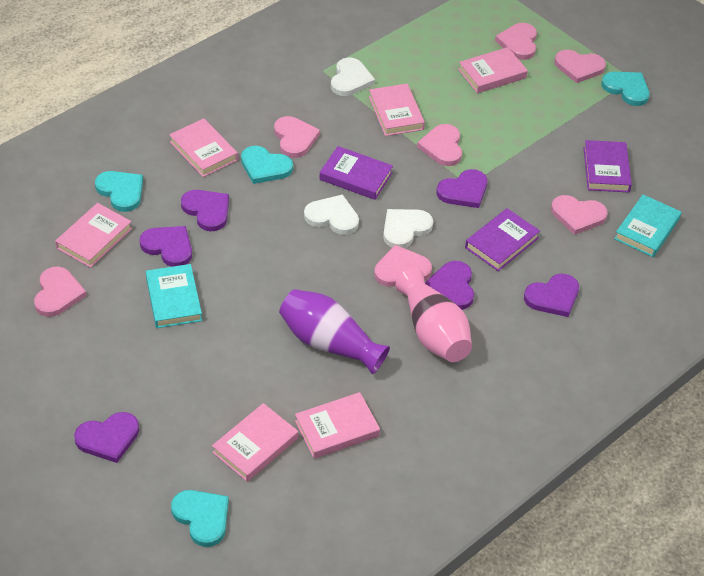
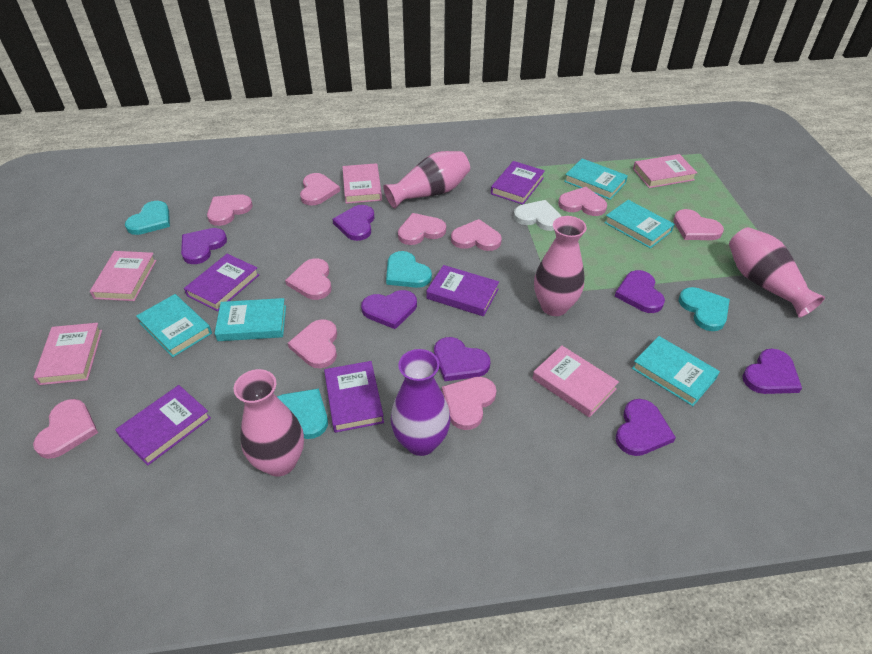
pink book: [55,203,132,268] [169,118,238,177] [212,403,298,482] [295,392,380,459] [369,84,425,136] [458,47,528,93] = 6 -> [33,323,102,385] [90,251,157,301] [342,163,382,204] [532,346,619,418] [633,154,697,188] = 5
pink heart: [34,266,87,317] [274,116,320,158] [374,245,432,287] [417,124,462,166] [495,23,537,60] [551,195,608,235] [554,50,606,83] = 7 -> [33,399,98,459] [207,194,253,226] [285,258,332,300] [288,319,337,368] [300,173,340,206] [398,213,446,245] [442,377,496,430] [451,219,502,251] [558,187,607,216] [673,209,724,240] = 10
pink vase: [395,268,472,362] = 1 -> [234,369,304,477] [383,151,470,209] [534,216,586,316] [729,227,825,317] = 4
purple book: [320,146,393,200] [465,208,540,271] [584,140,632,192] = 3 -> [115,385,211,465] [184,254,259,311] [324,361,384,433] [426,265,499,316] [491,161,545,205] = 5
purple heart: [74,412,139,463] [139,226,192,267] [181,190,229,231] [425,261,474,310] [436,169,487,208] [524,274,579,317] = 6 -> [181,228,227,264] [333,205,374,241] [361,290,417,329] [434,337,490,381] [614,270,665,313] [616,399,676,456] [742,349,802,394] = 7
turquoise book: [146,264,202,328] [614,195,682,257] = 2 -> [136,294,212,357] [215,298,286,341] [564,158,628,200] [604,200,674,249] [632,336,720,406] = 5
white heart: [304,194,359,235] [331,57,375,96] [383,209,433,248] = 3 -> [514,200,562,231] = 1

